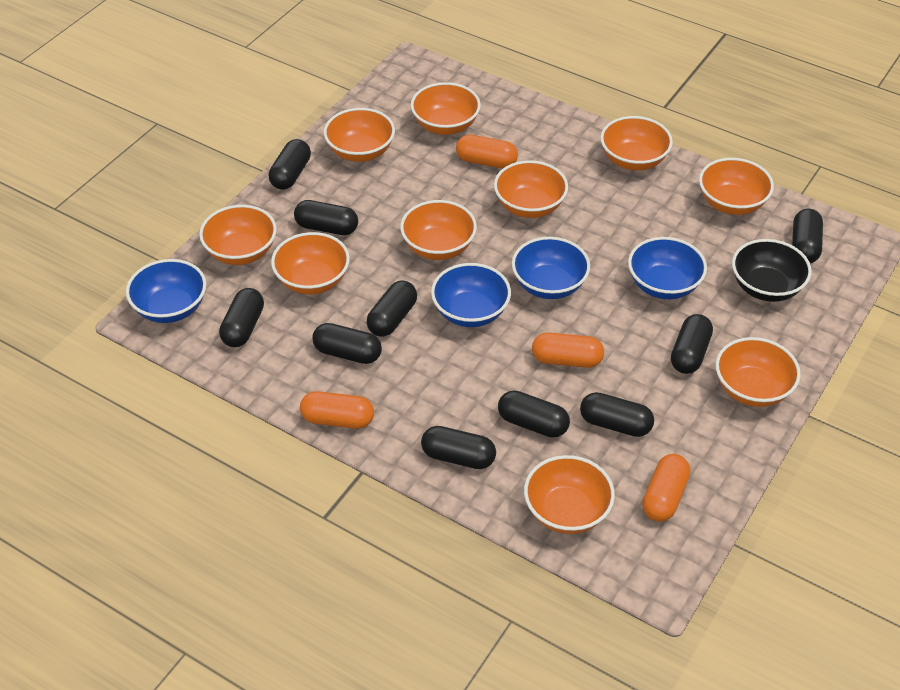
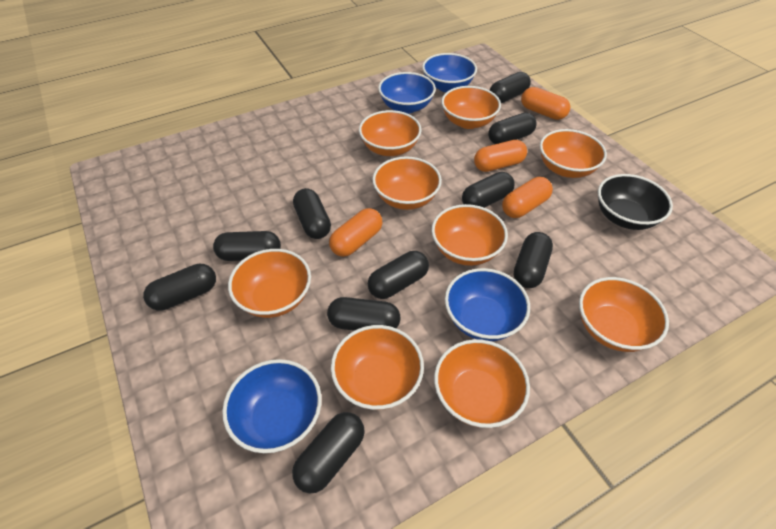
orange bowl: [199,205,277,265] [271,232,350,294] [324,108,395,162] [400,200,477,260] [411,82,481,135] [494,160,568,218] [524,455,615,534] [600,116,673,171] [699,158,774,215] [716,337,801,407] = 10 -> [228,249,311,318] [331,325,424,410] [359,110,421,156] [372,156,442,210] [432,204,508,266] [434,339,530,428] [441,86,501,129] [540,129,607,178] [579,277,669,352] = 9

